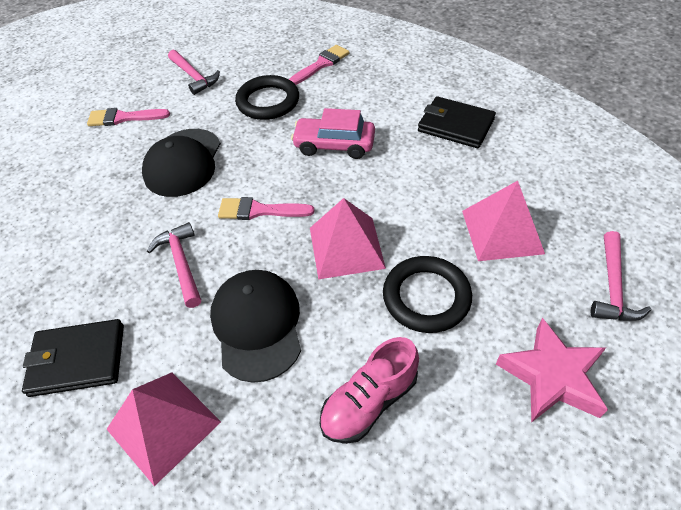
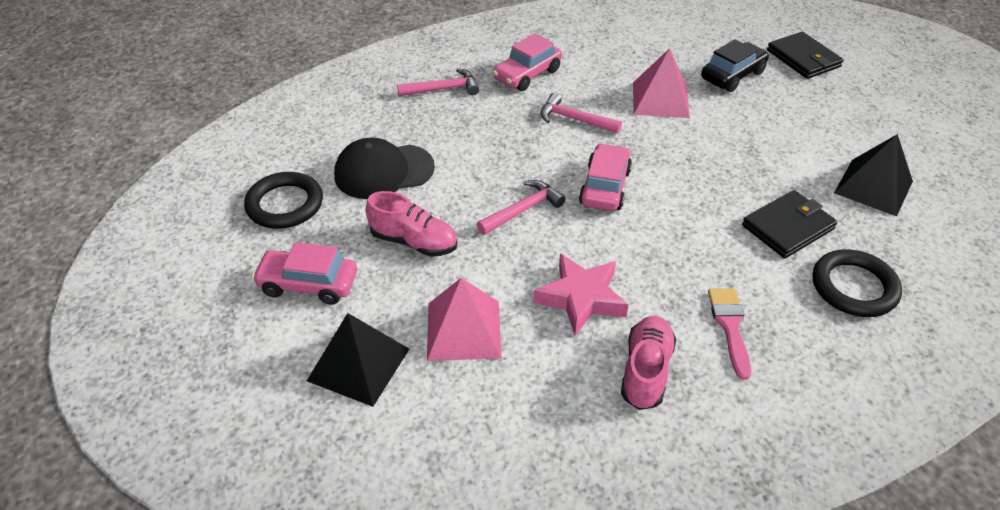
black cap: [142,129,221,197] [210,270,301,383] = 2 -> [334,138,435,199] = 1
black car: none = 0 -> [701,39,769,92] = 1
black pyramid: none = 0 -> [307,313,409,407] [834,134,913,216] = 2
pink brush: [87,108,170,126] [218,197,314,220] [289,45,350,85] = 3 -> [708,288,751,380] = 1
pink car: [291,108,375,159] = 1 -> [252,242,357,305] [492,33,562,91] [579,143,632,211] = 3
pink pyramid: [107,372,221,486] [310,198,386,279] [462,181,545,261] = 3 -> [427,278,501,361] [633,48,690,118] = 2
pink shoe: [319,337,419,444] = 1 -> [366,191,457,257] [621,316,676,410] = 2

